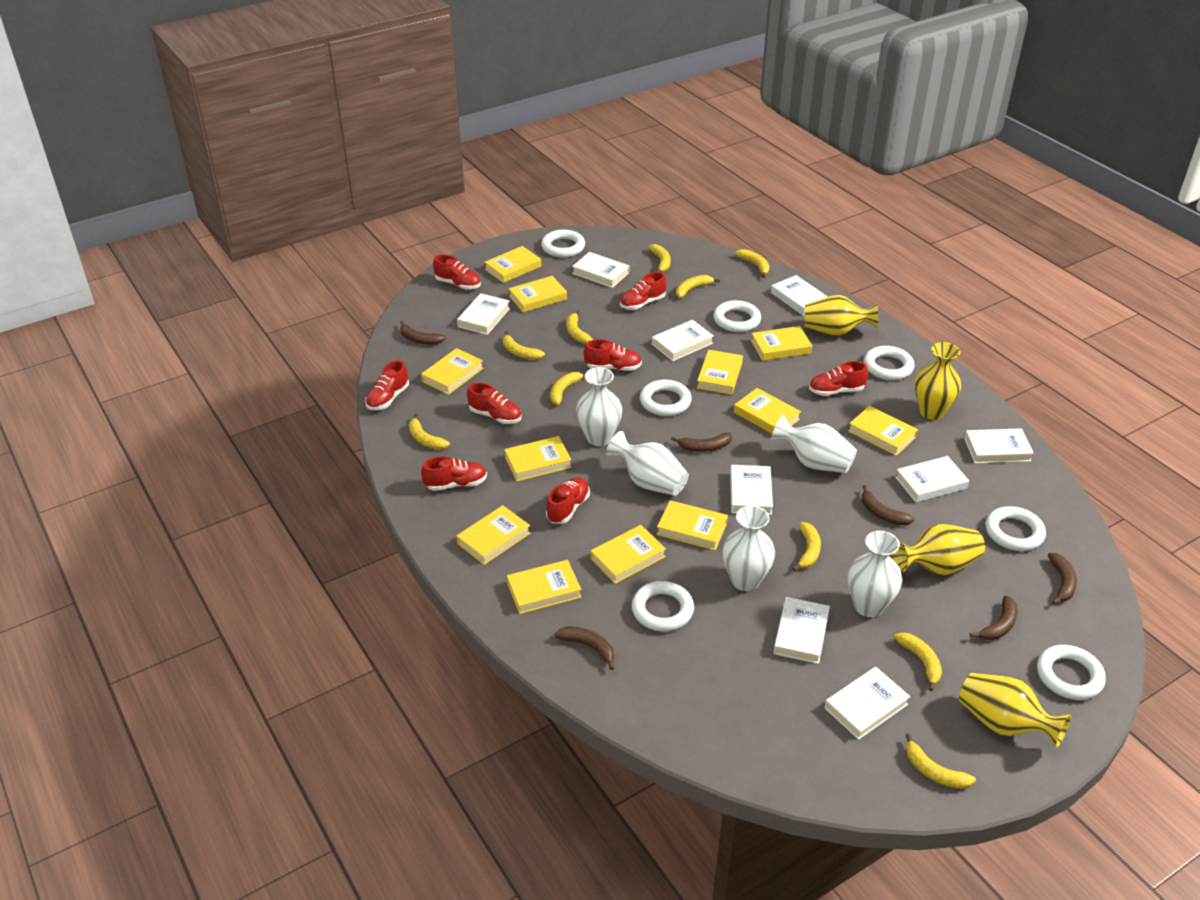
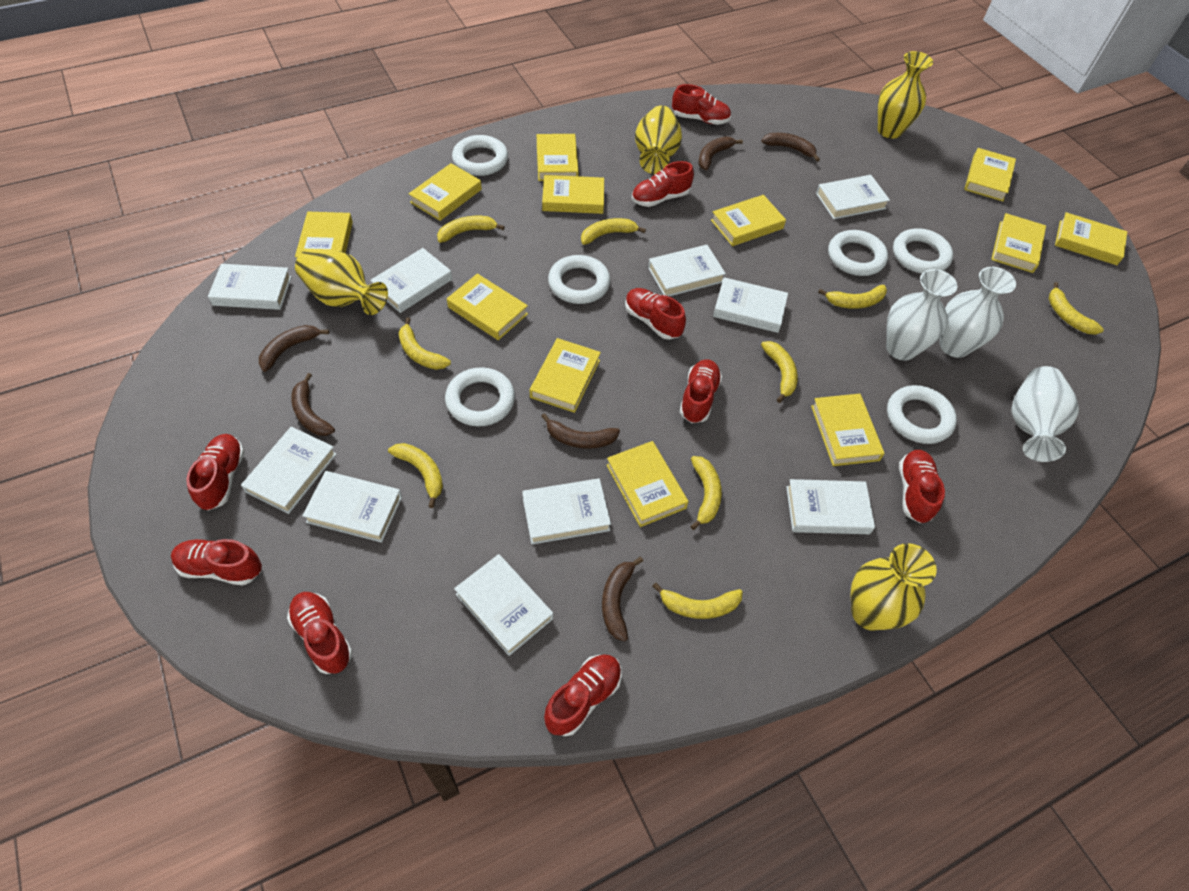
red shoe: [365,360,409,410] [421,456,487,491] [433,254,481,289] [467,382,522,424] [546,477,590,524] [584,339,642,371] [620,272,667,310] [809,361,868,396] = 8 -> [171,539,262,585] [186,434,245,511] [287,592,352,674] [544,655,622,736] [625,288,686,340] [632,161,694,207] [672,84,731,125] [680,359,722,423] [899,450,945,523] = 9
white book: [457,293,510,335] [572,252,629,288] [652,320,714,361] [730,465,773,515] [771,275,828,316] [773,597,830,664] [825,667,910,740] [895,456,969,502] [964,428,1034,463] = 9 -> [208,264,292,310] [241,427,337,514] [302,471,402,542] [370,248,452,313] [454,554,553,656] [522,478,611,544] [648,245,726,296] [713,277,788,333] [786,479,875,534] [816,175,890,219] = 10
white ring: [541,229,585,257] [632,581,694,631] [640,380,692,416] [713,300,761,332] [864,346,915,380] [985,506,1046,551] [1037,645,1106,700] = 7 -> [445,367,515,427] [452,135,508,176] [548,255,610,304] [828,230,888,276] [887,385,957,444] [893,228,953,274] = 6
white vase: [576,367,622,446] [606,431,689,496] [723,506,775,591] [771,415,857,473] [848,531,902,617] = 5 -> [886,269,957,361] [940,267,1016,358] [1012,366,1079,462] = 3
yellow banana: [409,414,450,450] [503,331,545,360] [550,372,585,405] [567,310,593,344] [649,244,671,272] [676,275,720,298] [735,249,770,278] [792,522,821,571] [894,632,942,691] [906,733,976,789] = 10 -> [388,443,443,508] [398,318,451,370] [437,216,505,243] [581,218,646,245] [652,582,743,619] [690,456,722,530] [761,341,798,403] [818,285,887,309] [1049,282,1104,335] = 9

